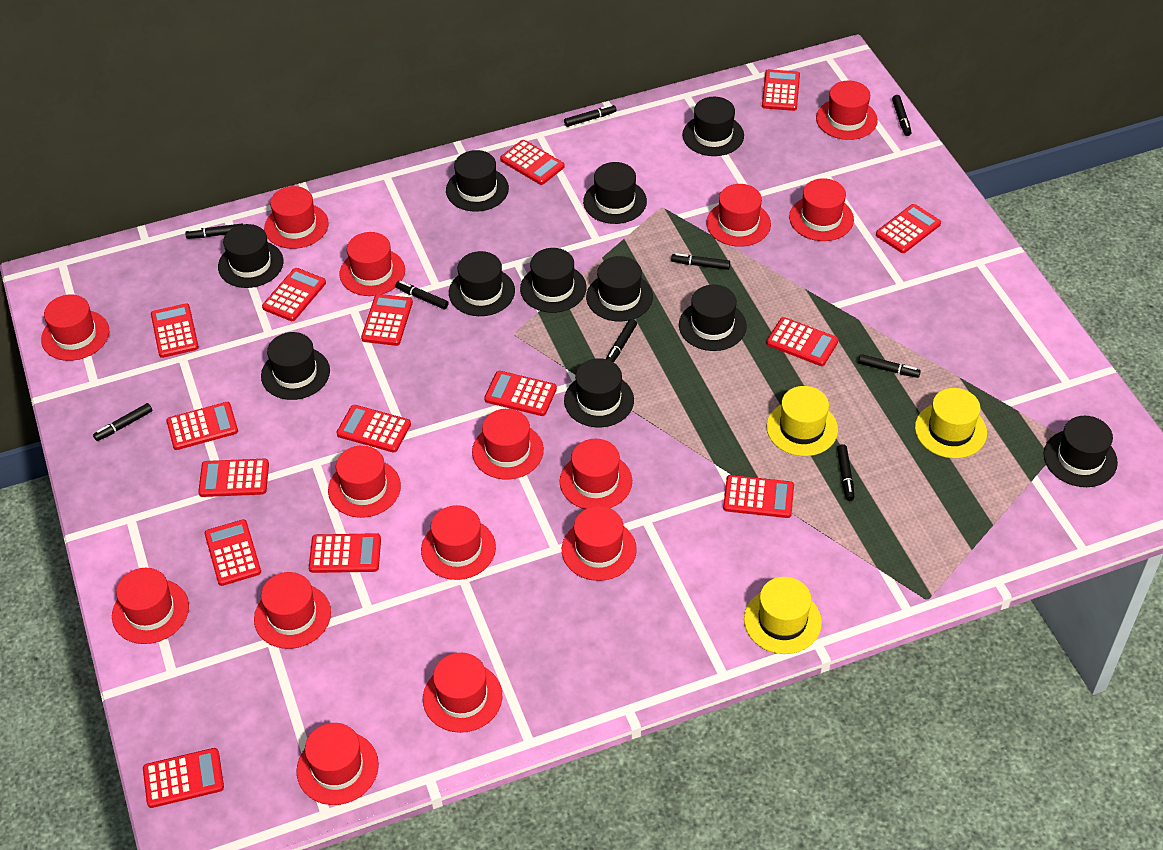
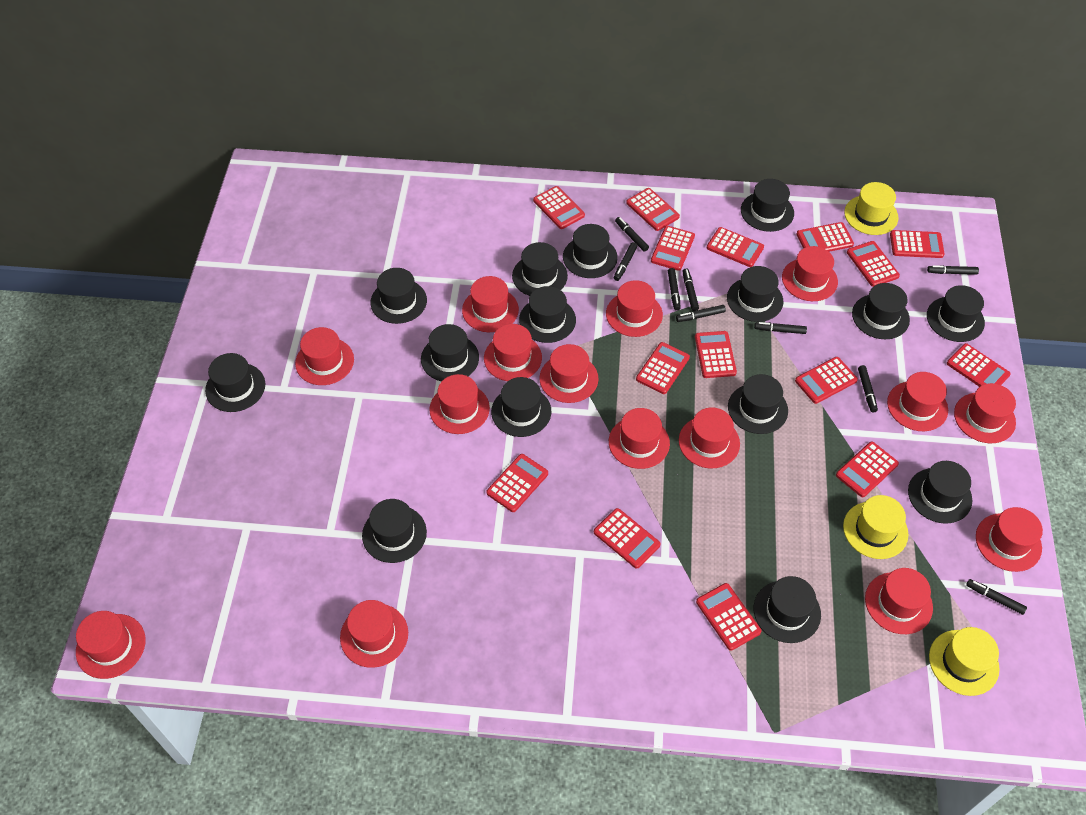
black hat: [218,224,284,288] [261,332,330,400] [446,150,509,212] [449,251,515,316] [520,248,587,313] [564,358,634,428] [583,162,647,224] [586,256,653,322] [679,285,747,351] [682,97,744,156] [1044,416,1118,487] = 11 -> [205,353,265,412] [362,499,427,563] [370,268,427,324] [421,324,479,381] [491,377,551,437] [512,242,568,296] [519,286,576,343] [563,224,618,278] [727,266,783,322] [728,374,788,434] [741,179,794,232] [754,576,821,643] [852,283,910,339] [908,461,972,524] [927,285,985,342] = 15

